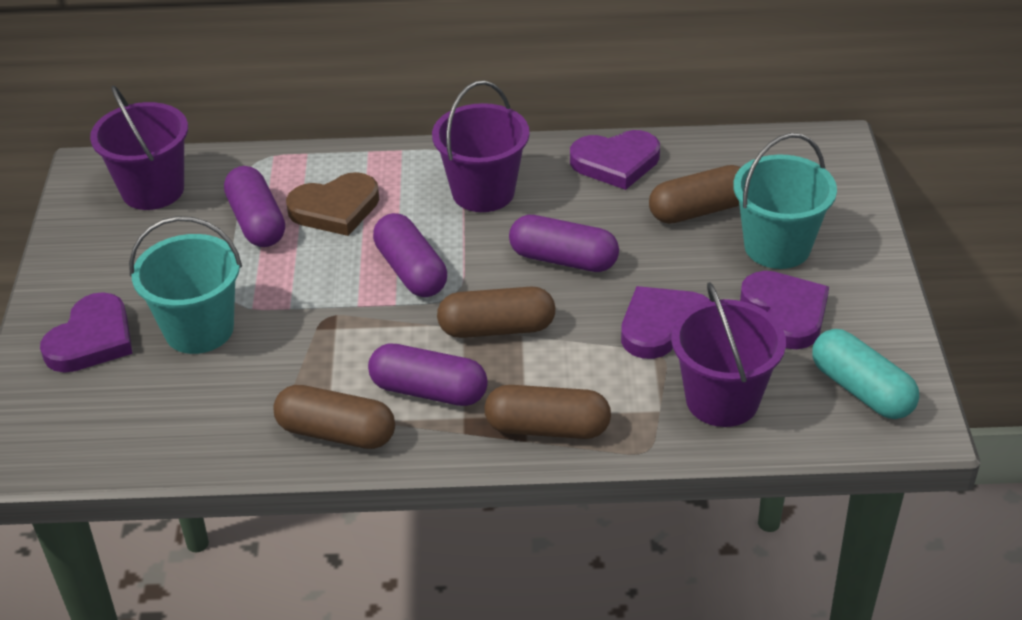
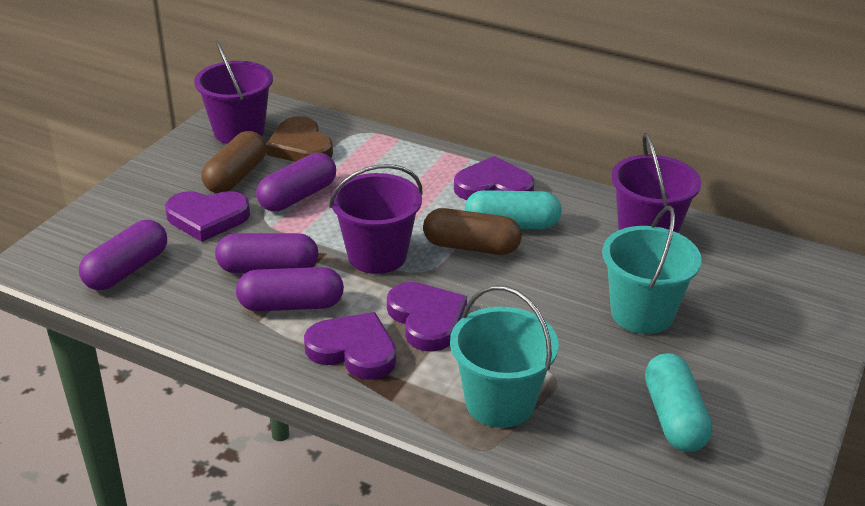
brown capsule: [273,385,395,449] [437,287,555,338] [484,385,611,439] [649,165,741,224] = 4 -> [201,131,266,193] [423,208,521,255] = 2
turquoise capsule: [812,329,919,419] = 1 -> [465,190,562,229] [645,353,712,452] = 2

